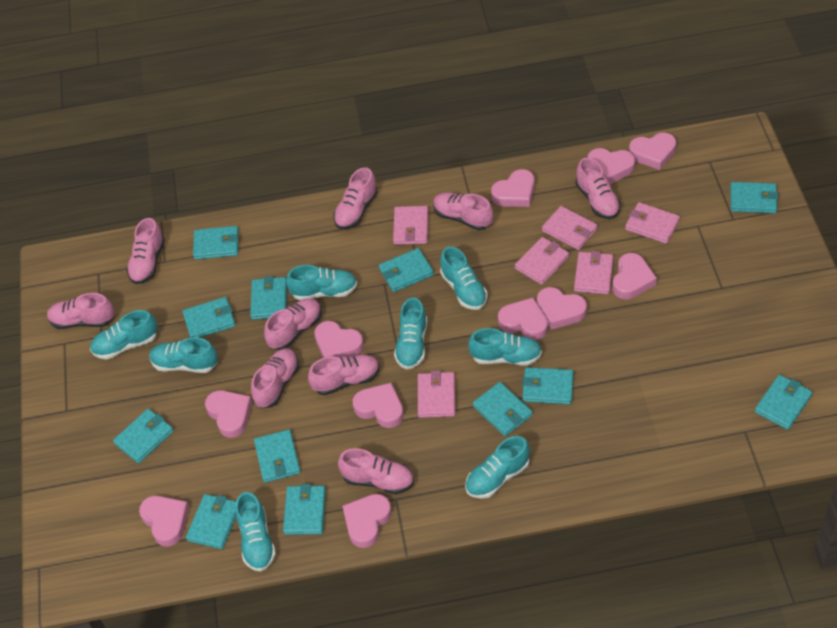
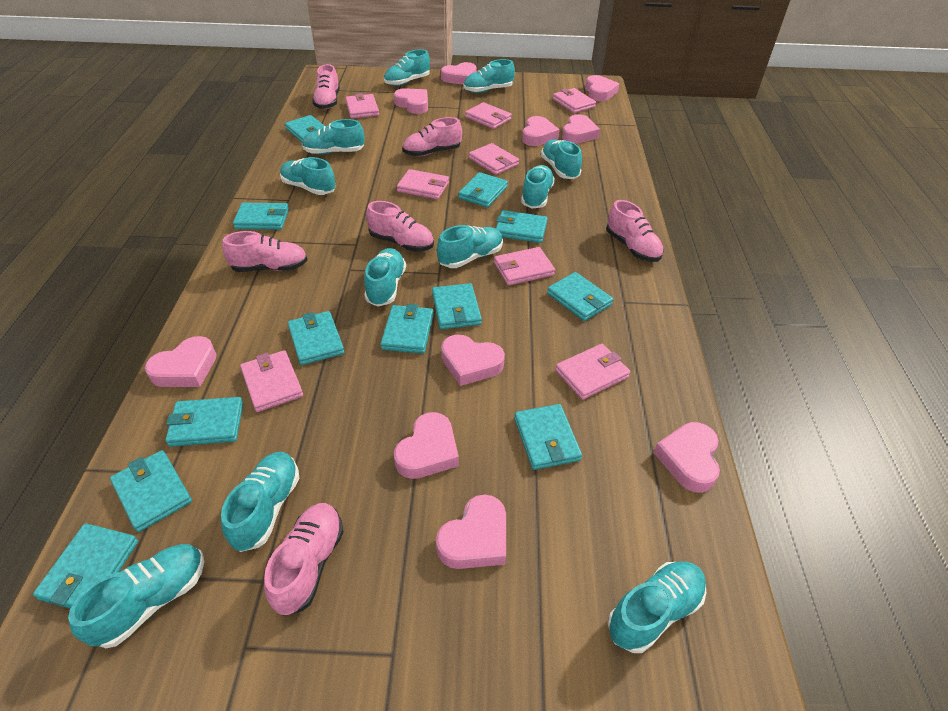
pink heart: [139,496,189,547] [205,390,252,438] [314,321,364,358] [342,494,392,548] [353,383,404,428] [491,169,535,207] [498,298,548,340] [537,287,587,330] [587,148,635,184] [612,253,657,299] [629,133,676,170] = 11 -> [145,336,216,387] [394,88,428,114] [394,412,459,479] [436,494,506,569] [441,62,477,85] [441,334,505,386] [522,116,559,146] [562,114,600,144] [585,75,619,101] [654,422,720,493] = 10
pink shoe: [47,293,114,329] [126,218,165,284] [251,348,299,408] [264,298,321,350] [308,355,380,395] [333,167,378,229] [338,448,414,494] [433,192,493,230] [575,158,621,219] = 9 -> [222,231,307,272] [264,503,343,616] [312,64,340,109] [366,201,434,252] [402,117,462,157] [606,200,664,262] = 6
pink wallet: [393,206,428,245] [418,370,456,418] [515,237,569,285] [542,206,598,250] [574,251,614,295] [625,202,680,244] = 6 -> [240,350,303,412] [345,93,379,119] [397,169,449,199] [465,102,512,129] [469,143,519,175] [494,247,555,285] [553,88,596,113] [555,344,630,400] = 8
turquoise shoe: [90,310,158,359] [149,337,218,373] [235,492,276,571] [286,265,357,300] [394,297,427,370] [440,246,488,310] [465,436,530,499] [468,328,542,366] = 8 -> [68,544,204,648] [221,452,299,552] [280,157,336,195] [302,119,365,154] [364,248,406,307] [384,49,430,86] [437,225,503,268] [463,59,515,93] [521,165,555,209] [541,139,582,179] [608,561,706,653] = 11

